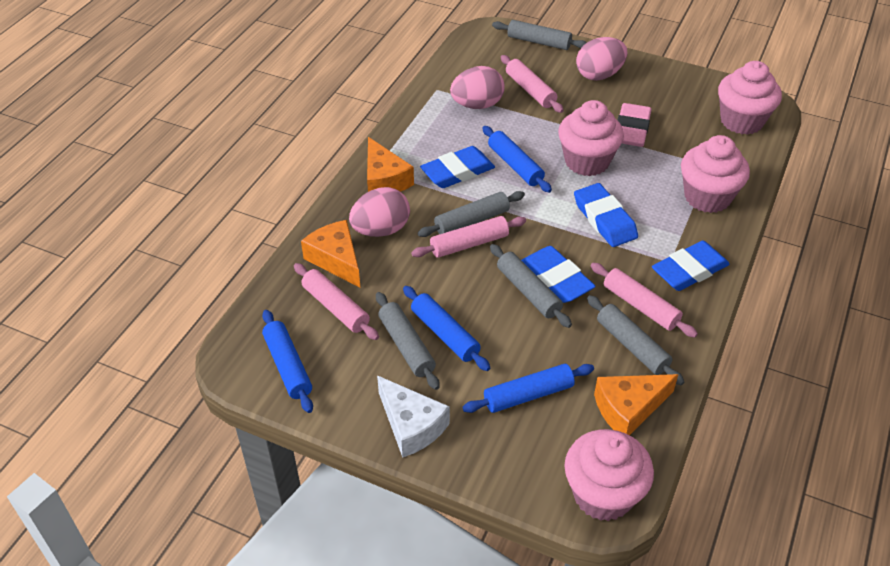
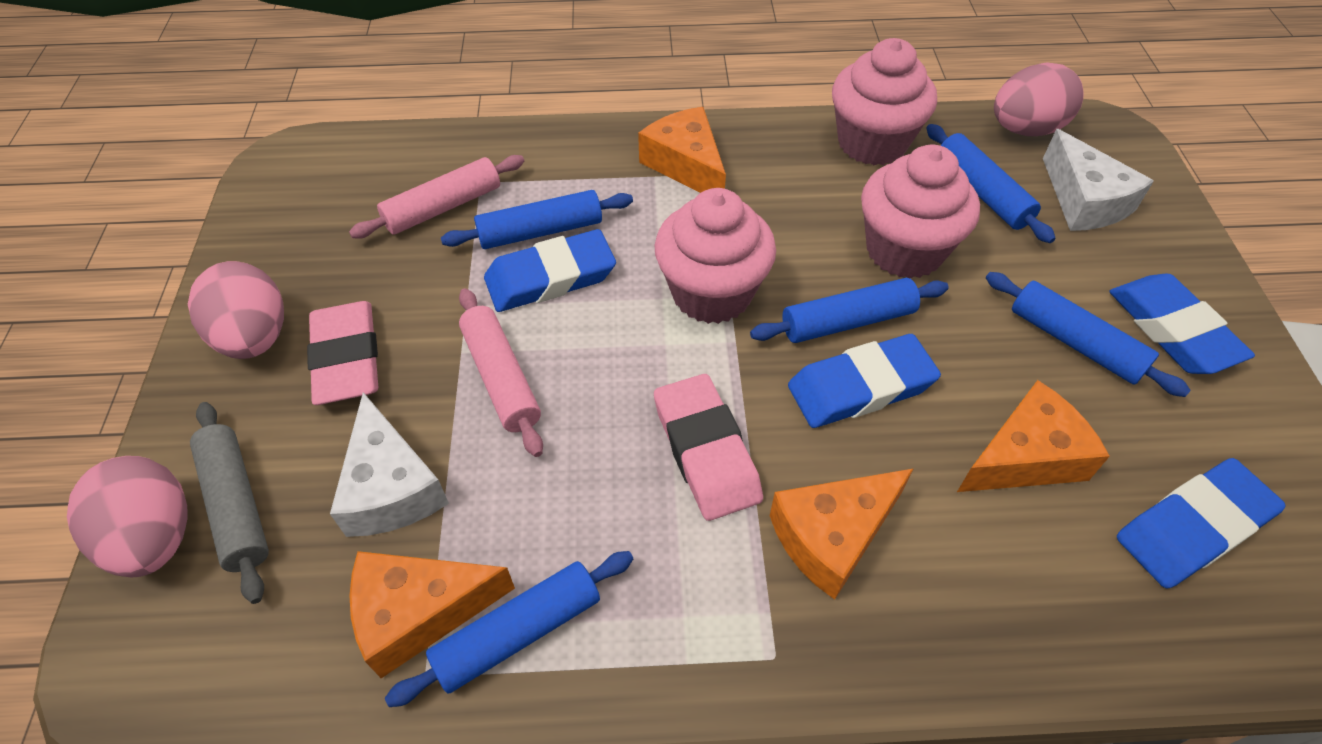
blue rolling pin: [262,310,313,413] [403,286,490,371] [462,364,594,413] [482,126,552,193] = 4 -> [385,551,633,707] [441,190,633,249] [750,278,949,343] [926,124,1056,243] [986,272,1191,397] = 5
grey rolling pin: [376,292,440,390] [418,191,525,237] [490,244,572,328] [492,20,587,50] [587,295,684,385] = 5 -> [190,402,269,604] = 1
orange cheese: [301,220,361,288] [367,137,414,192] [594,374,679,435] = 3 -> [349,551,515,678] [638,107,726,193] [769,469,913,600] [957,380,1110,492] = 4
pink cupcake: [558,100,624,176] [564,429,654,521] [681,135,750,213] [718,61,782,135] = 4 -> [654,188,776,324] [832,38,937,165] [861,145,980,279] = 3
pink eraser: [618,103,652,147] = 1 -> [307,301,378,405] [654,374,763,521] = 2
pink rolling pin: [294,263,379,340] [411,216,526,258] [501,55,564,113] [591,263,698,338] = 4 -> [349,155,524,239] [459,288,543,457] = 2
white cheese: [377,375,450,458] = 1 -> [330,392,449,537] [1043,129,1154,231] = 2

